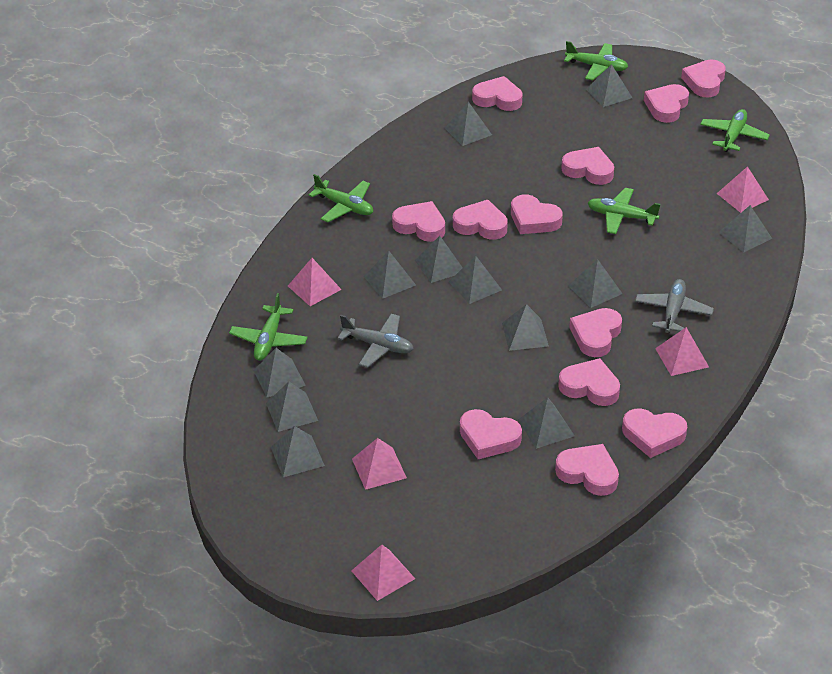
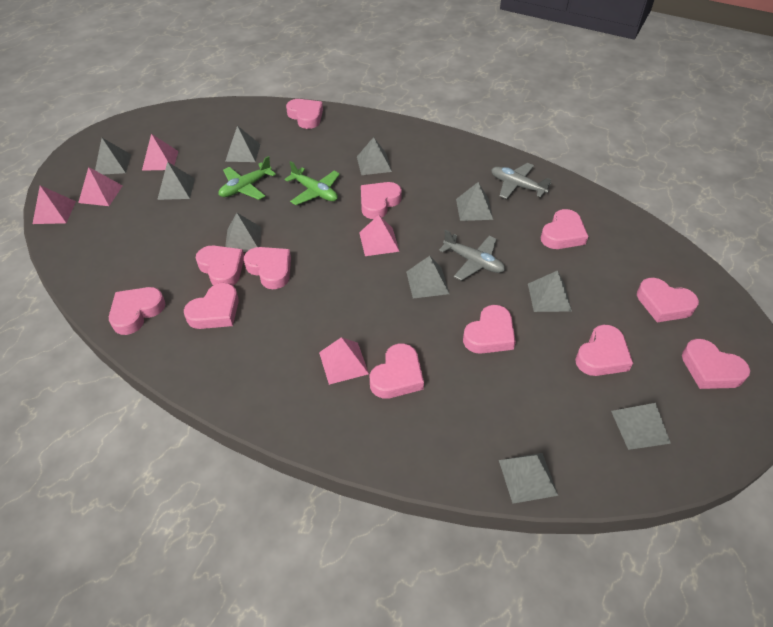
green plane: [229,293,308,361] [309,174,373,222] [564,41,628,80] [588,188,661,234] [700,109,770,152] = 5 -> [219,156,276,200] [284,161,340,205] = 2
grey pyramid: [253,348,306,397] [266,382,318,432] [271,426,325,477] [364,251,416,299] [415,236,463,283] [445,102,492,146] [449,256,502,304] [502,304,549,351] [518,397,574,449] [568,259,623,308] [586,64,632,107] [718,205,772,253] = 12 -> [95,138,131,174] [157,162,195,200] [225,126,260,162] [225,213,262,252] [357,137,392,175] [406,256,449,299] [456,182,493,221] [499,453,558,504] [528,270,572,312] [611,403,671,450] = 10

